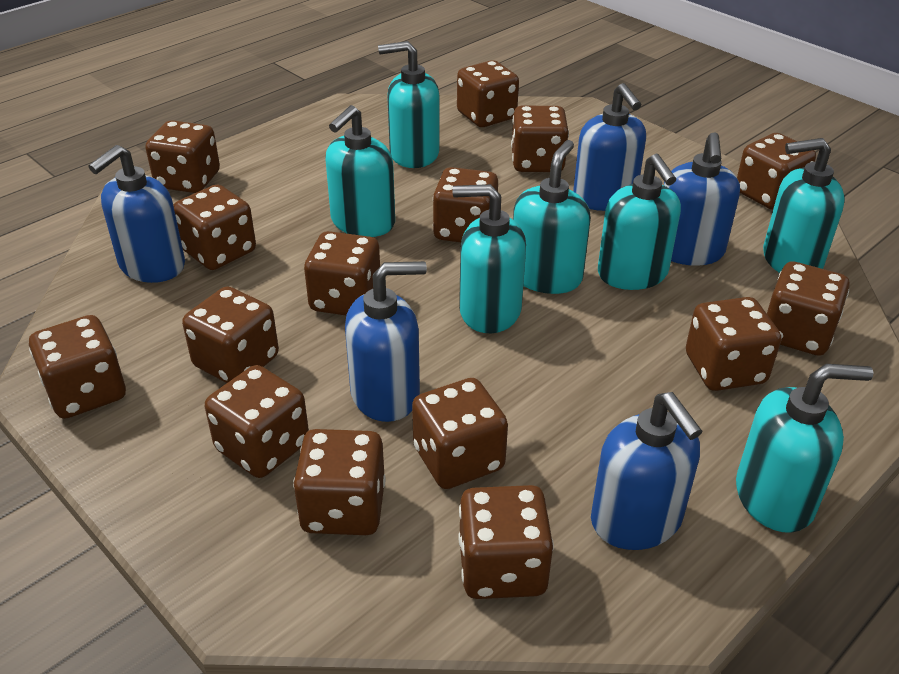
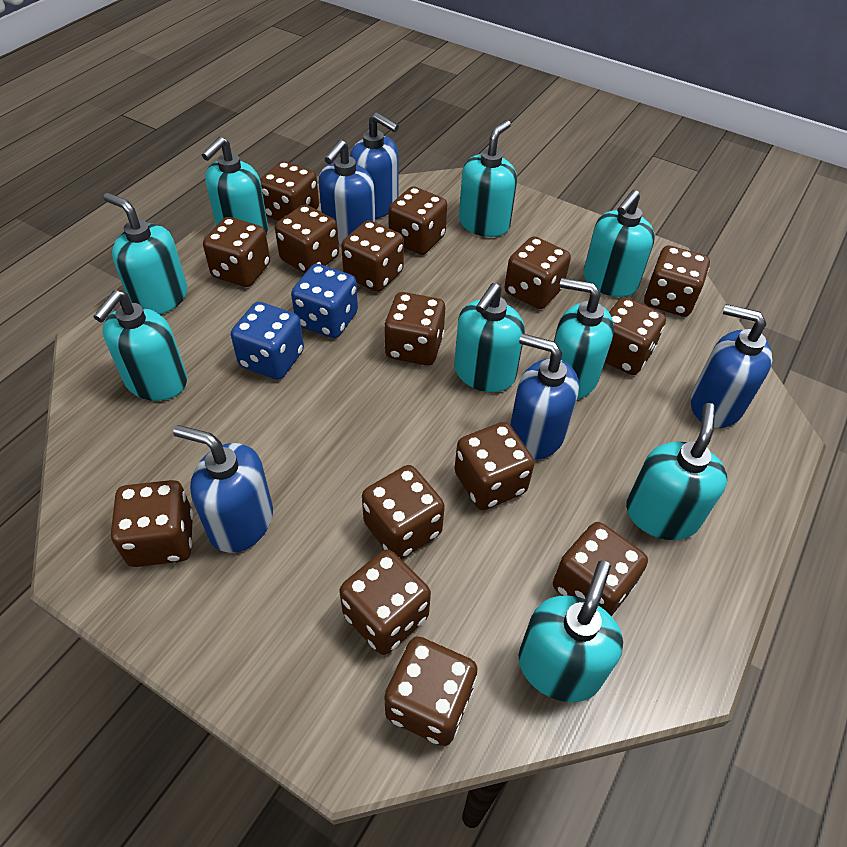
blue dice: none = 0 -> [231,302,304,380] [291,264,358,338] = 2
turquoise soap dispenser: [326,105,395,237] [378,41,440,168] [453,184,526,333] [513,140,591,294] [598,154,681,290] [736,364,873,533] [763,138,845,273] = 7 -> [93,290,187,401] [104,193,187,315] [202,137,268,234] [454,283,525,392] [459,120,517,237] [519,560,623,702] [550,278,614,399] [583,190,655,297] [626,403,727,540] = 9

